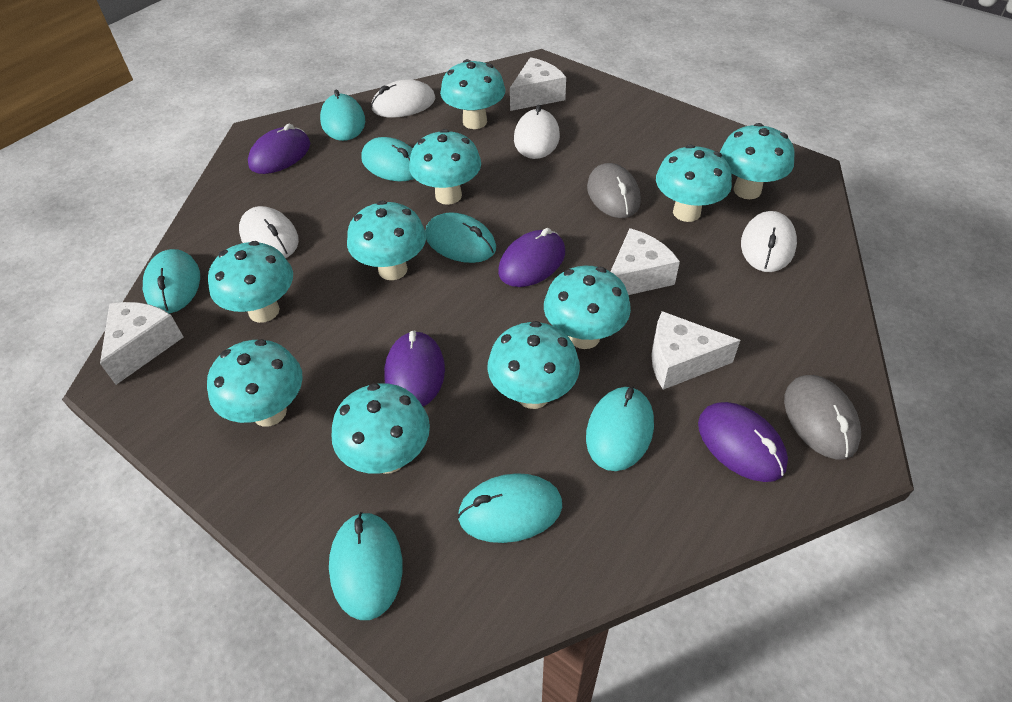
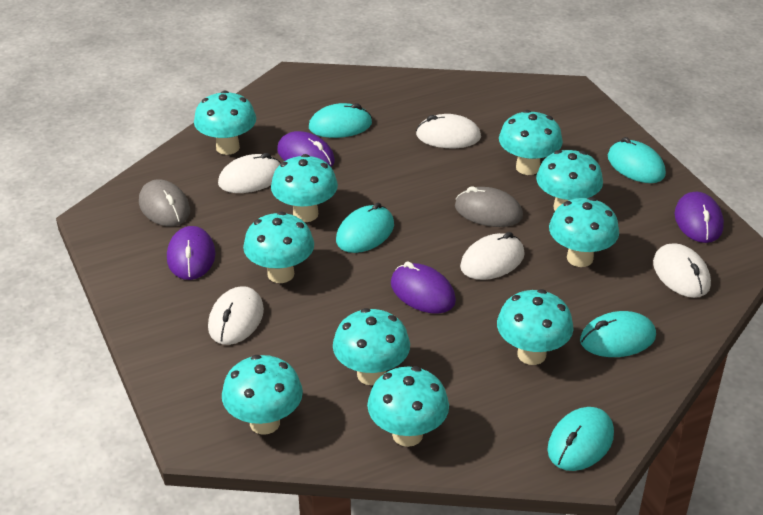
turquoise mouse: [143,249,200,313] [320,90,365,141] [329,512,403,620] [361,137,414,181] [426,212,496,263] [457,473,562,543] [586,387,654,471] = 7 -> [309,103,372,138] [336,203,394,253] [547,407,614,471] [580,311,656,357] [608,137,666,183] = 5
white cheese: [100,302,183,385] [510,57,566,111] [610,228,680,295] [651,311,740,390] = 4 -> none = 0
white mouse: [239,206,299,258] [371,79,435,118] [514,105,560,159] [741,211,797,272] = 4 -> [208,286,264,345] [218,153,281,193] [416,114,481,148] [460,232,525,280] [653,243,711,298] = 5

